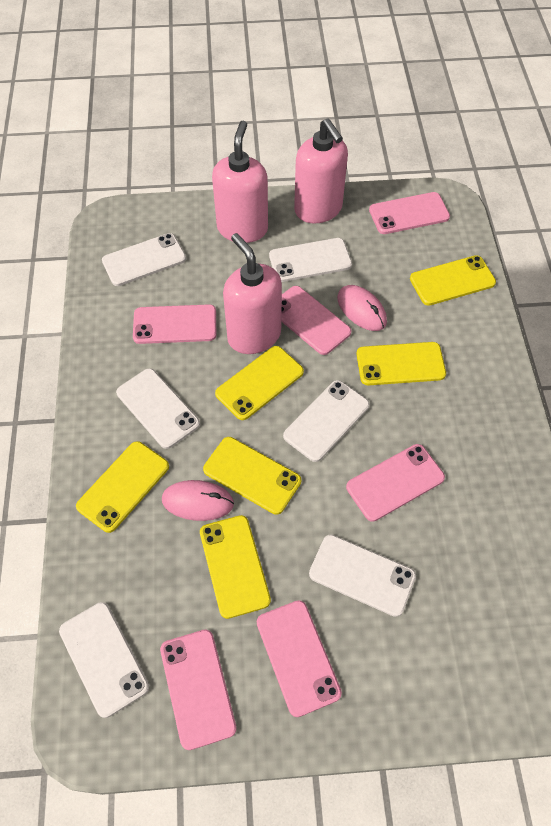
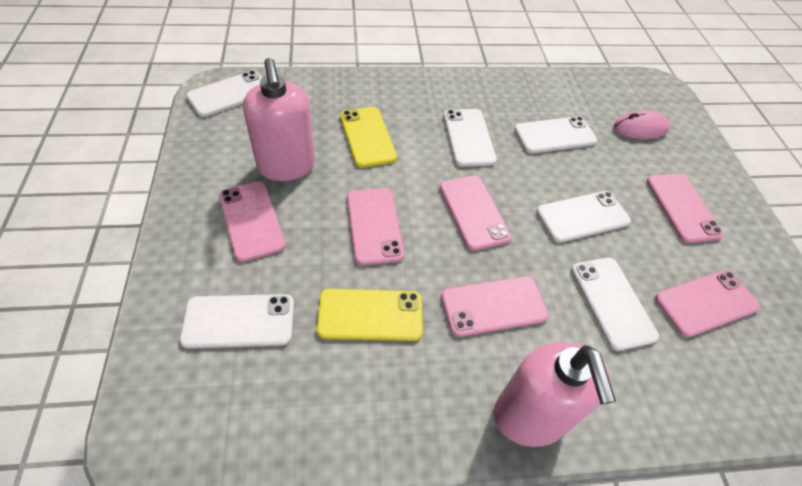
pink mouse: [162,480,234,521] [337,285,387,331] = 2 -> [614,110,670,139] = 1
pink soap dispenser: [212,121,268,243] [223,233,282,354] [294,118,348,223] = 3 -> [243,58,315,181] [494,342,616,447] = 2
yellow phone: [76,441,169,533] [200,515,271,619] [203,437,301,515] [215,346,304,420] [356,342,446,385] [410,255,496,306] = 6 -> [317,289,423,341] [340,107,397,168] = 2

